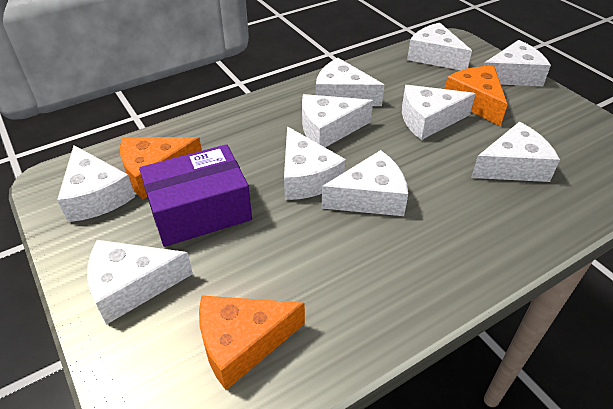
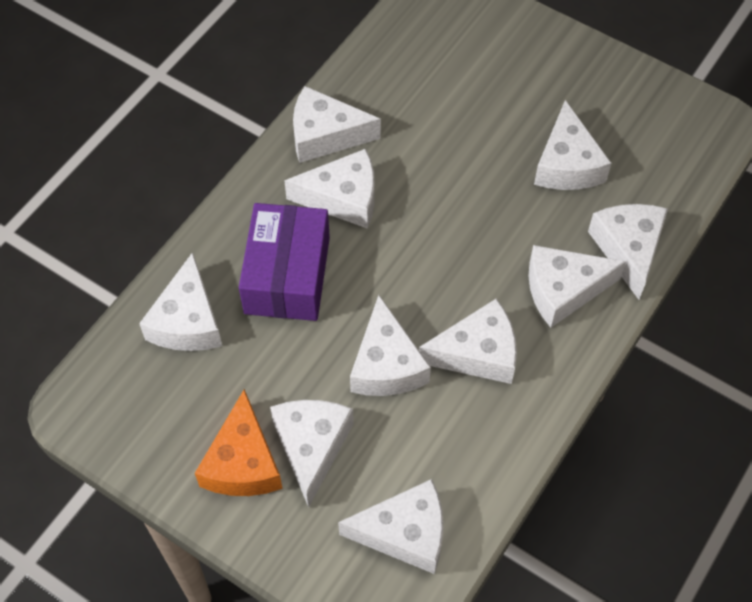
orange cheese: [120,137,202,199] [199,295,305,390] [445,66,508,126] = 3 -> [195,389,282,496] = 1

